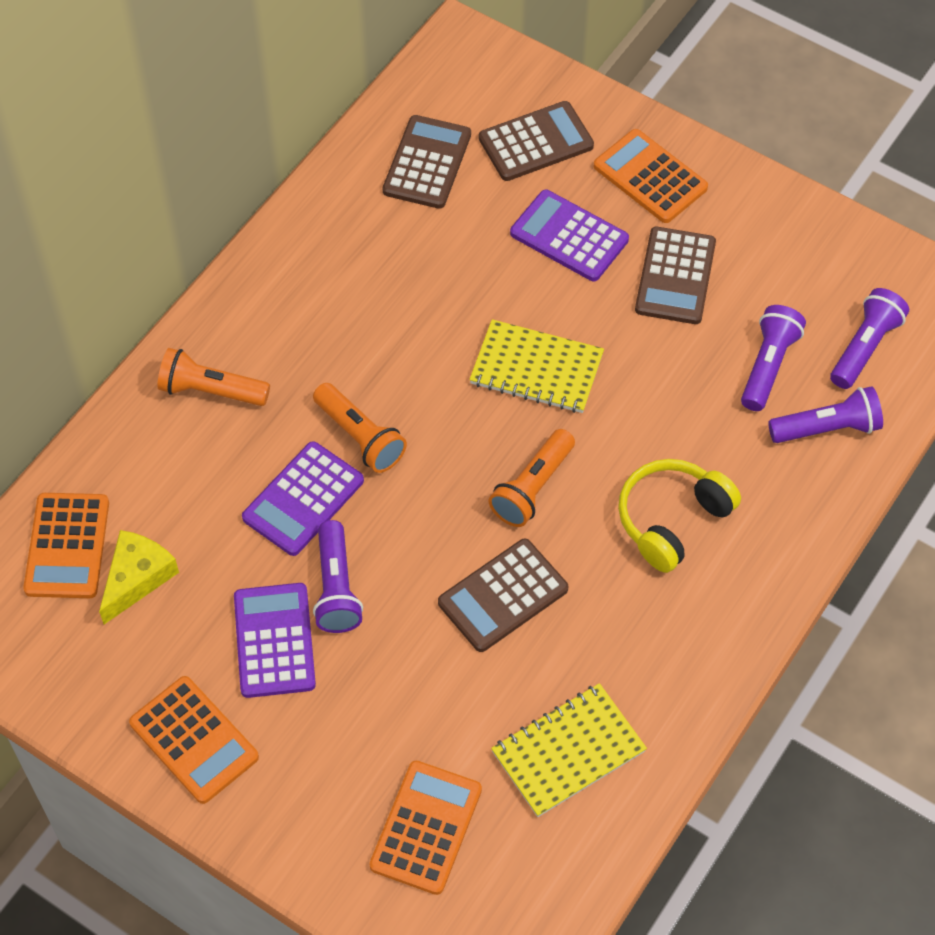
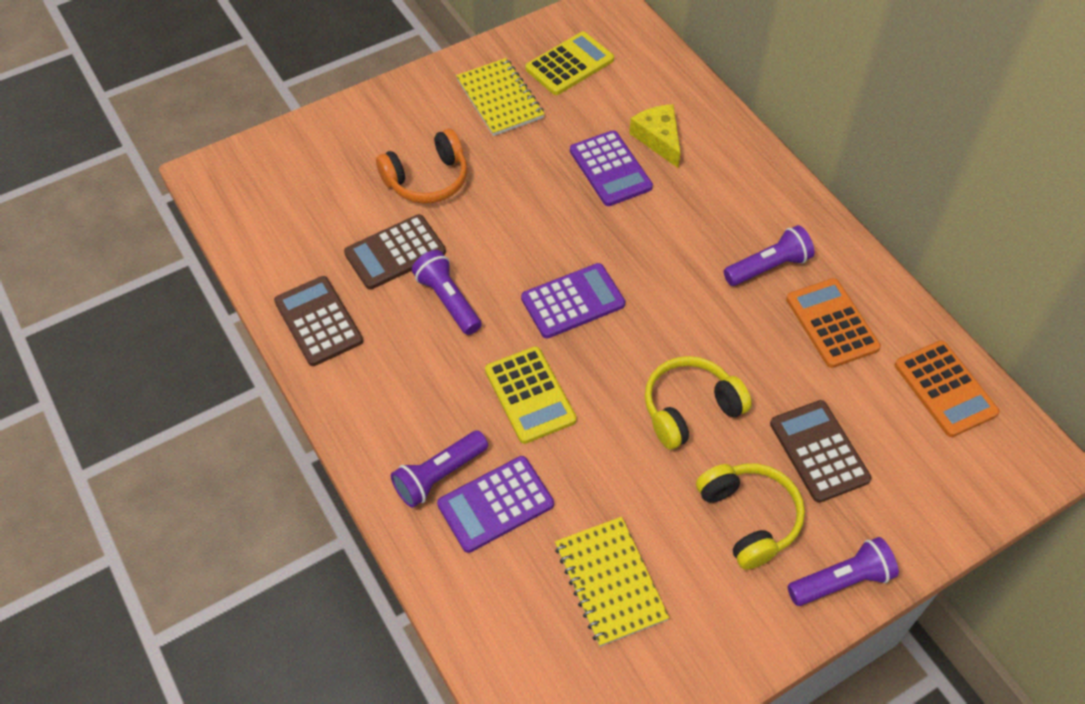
brown calculator: [383,115,471,209] [438,539,568,652] [479,101,594,181] [635,227,716,324] = 4 -> [274,276,363,366] [344,214,446,290] [770,400,872,503] = 3
orange calculator: [23,493,109,598] [129,676,259,804] [370,761,482,895] [594,129,708,223] = 4 -> [786,278,881,368] [895,340,1000,437] = 2
orange flashlight: [157,348,270,406] [313,383,407,473] [489,429,575,527] = 3 -> none = 0
orange headphones: none = 0 -> [376,129,468,204] = 1
yellow calculator: none = 0 -> [485,346,577,444] [525,31,614,95] = 2
yellow headphones: [618,459,741,573] = 1 -> [645,356,752,449] [696,463,805,570] = 2

